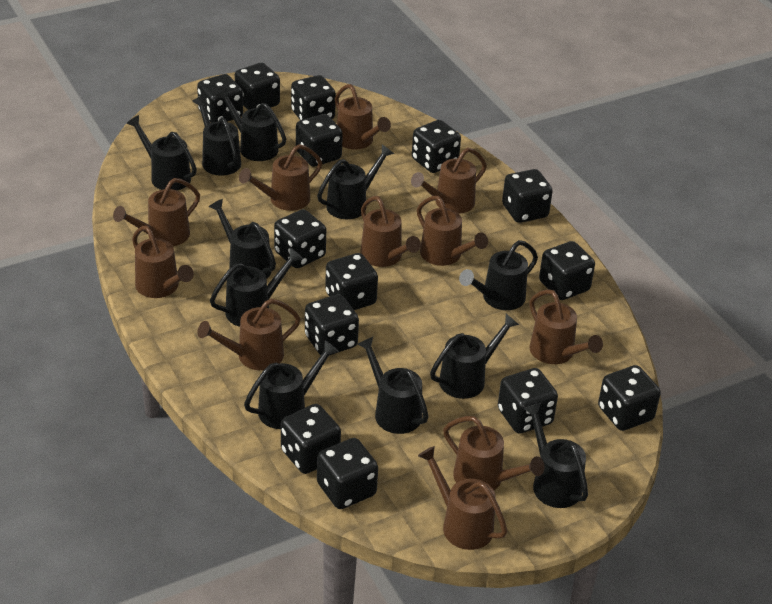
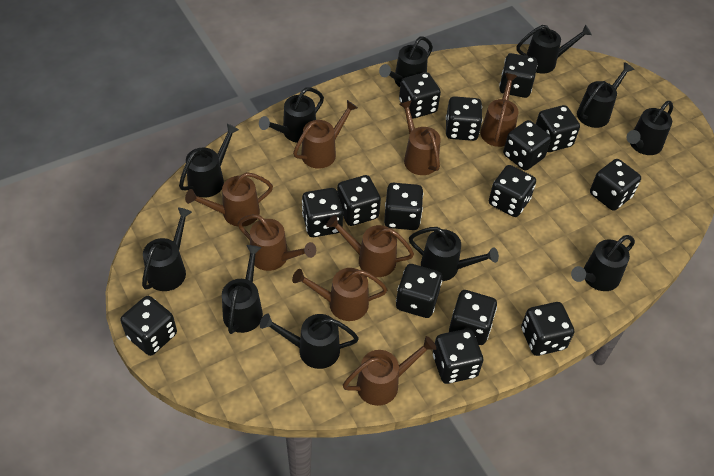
black dice: [197,74,243,123] [235,63,280,110] [274,209,326,268] [281,404,341,474] [291,75,336,120] [296,114,343,167] [305,294,359,355] [317,438,378,509] [325,253,378,310] [412,120,461,173] [498,368,558,434] [502,169,553,223] [539,241,595,300] [598,365,661,431] = 14 -> [121,296,177,356] [302,188,343,237] [337,175,381,226] [384,183,423,230] [396,264,442,318] [399,72,441,119] [433,329,483,384] [446,96,482,141] [449,290,497,345] [489,165,536,217] [499,53,537,98] [503,120,551,171] [521,302,575,356] [536,105,580,152] [590,159,641,211] = 15
brown watering can: [113,178,200,246] [132,226,194,298] [197,299,301,370] [239,144,322,211] [335,84,391,149] [360,196,421,267] [411,148,487,214] [417,196,488,266] [418,446,507,550] [443,416,545,490] [529,289,603,364] = 11 -> [185,172,273,226] [238,214,316,271] [292,268,387,321] [293,100,358,169] [326,215,414,277] [343,336,437,406] [399,100,441,175] [481,73,518,147] = 8

